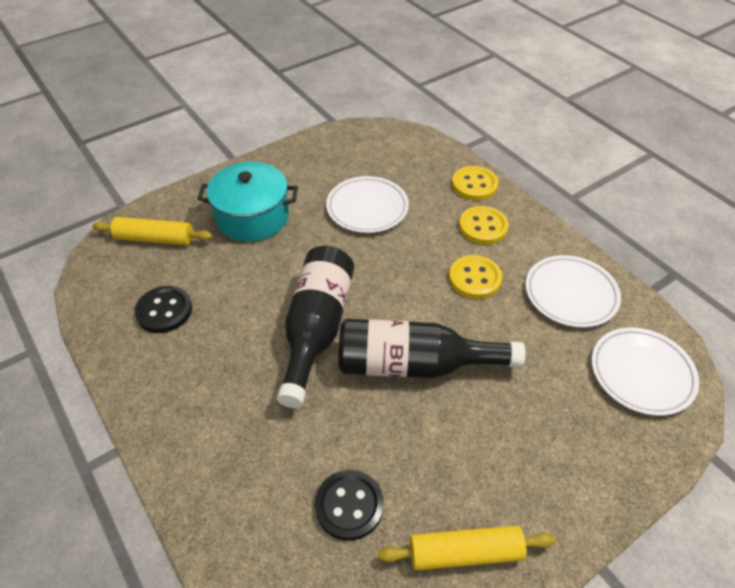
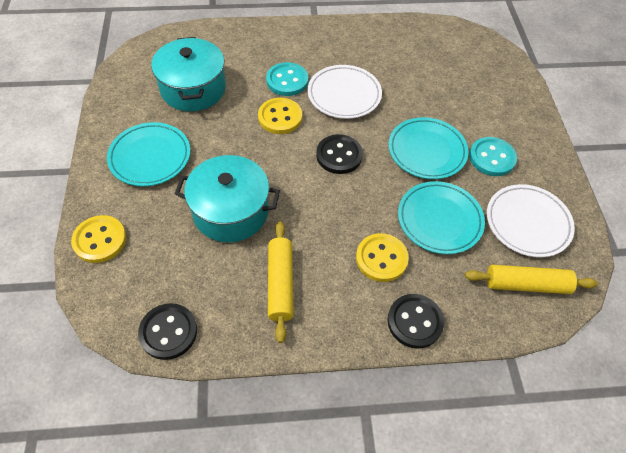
black bottle: [277,246,354,408] [338,319,526,378] = 2 -> none = 0
black button: [135,286,192,333] [315,470,384,541] = 2 -> [138,303,197,360] [316,134,363,174] [387,294,444,349] = 3
turquoise button: none = 0 -> [266,62,308,96] [469,137,517,176] = 2
turquoise plate: none = 0 -> [107,122,190,186] [388,117,468,179] [398,181,485,254] = 3
turquoise pot: [197,162,298,242] = 1 -> [151,37,226,111] [175,155,280,242] = 2
white plate: [326,176,409,233] [525,255,621,328] [591,327,699,416] = 3 -> [308,65,382,119] [487,184,575,258] = 2

